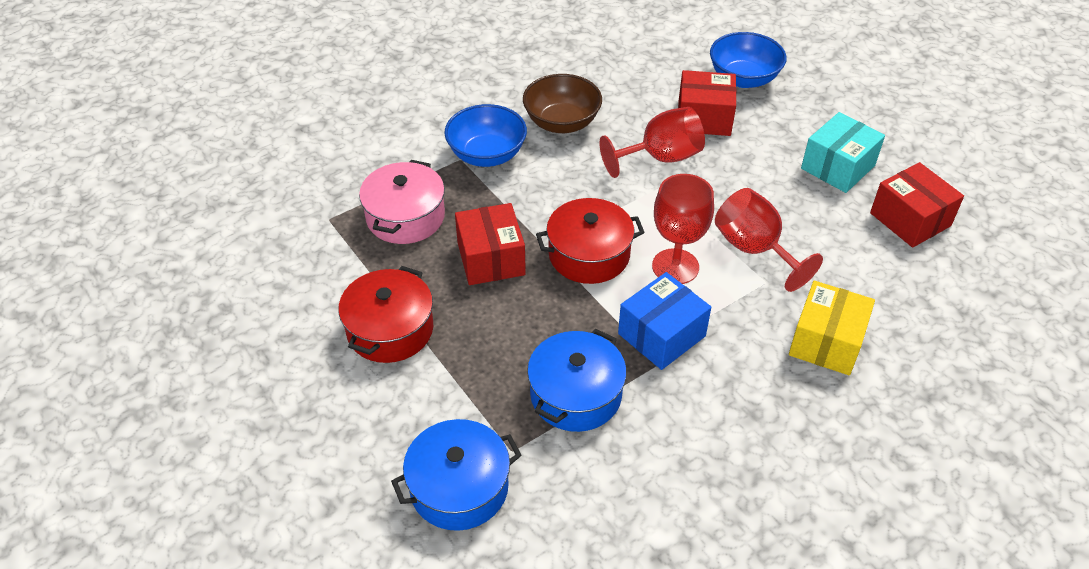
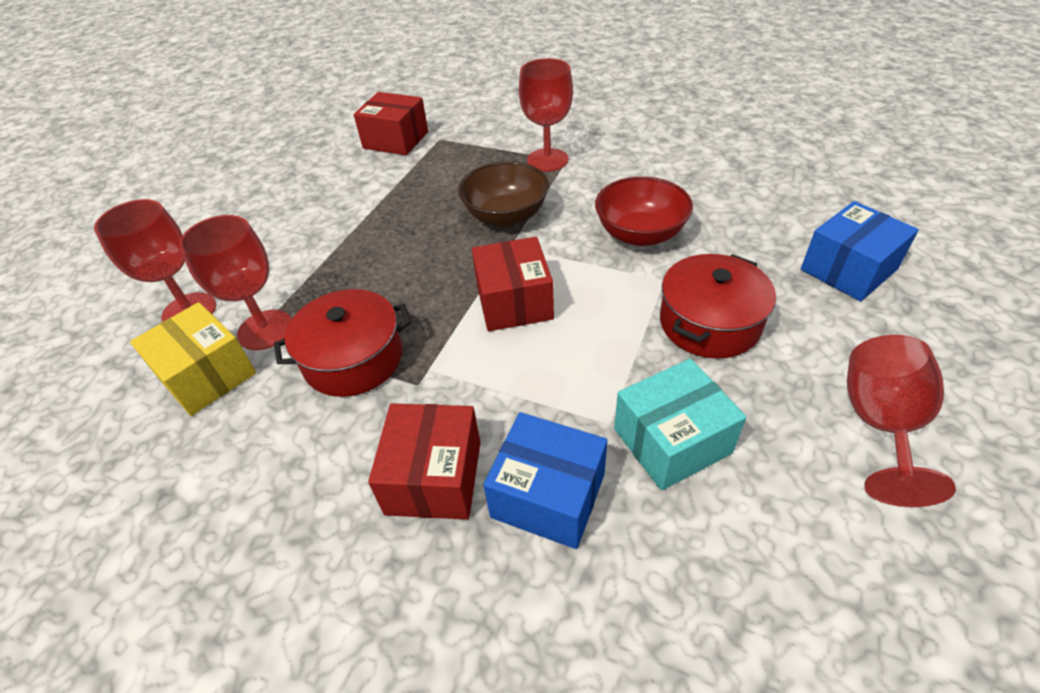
blue bowl: [444,104,527,167] [710,32,787,88] = 2 -> none = 0
blue box: [618,272,711,370] = 1 -> [483,412,607,549] [801,201,919,301] = 2
blue pot: [391,419,521,531] [527,329,627,432] = 2 -> none = 0
pink pot: [359,160,445,244] = 1 -> none = 0
red bowl: none = 0 -> [595,177,693,246] = 1
red goblet: [600,107,705,178] [652,174,714,284] [715,188,823,292] = 3 -> [94,199,216,322] [179,215,291,350] [519,58,573,172] [847,335,956,507] = 4

